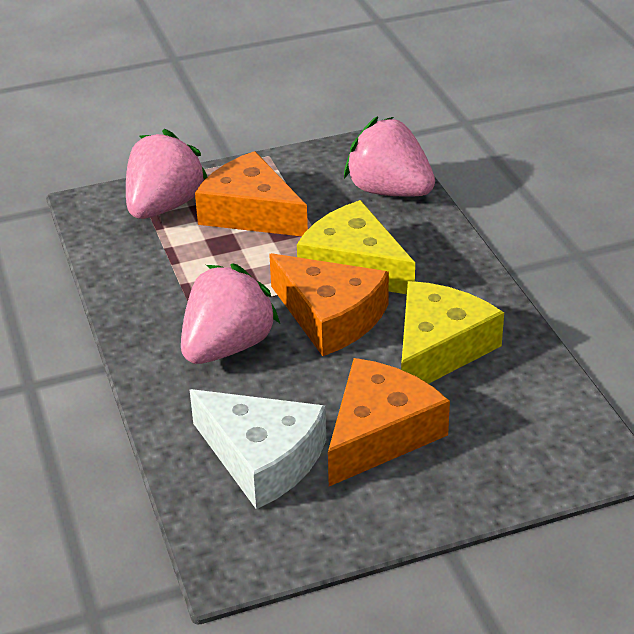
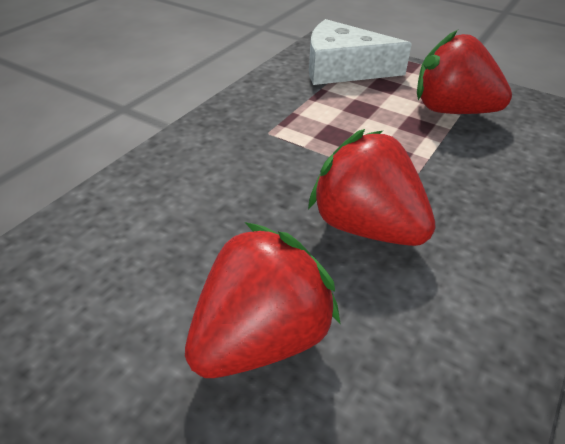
orange cheese: [195,151,308,236] [269,253,389,356] [328,358,450,486] = 3 -> none = 0
pink strawberry: [126,129,207,219] [181,263,280,364] [344,116,435,197] = 3 -> none = 0
red strawberry: none = 0 -> [185,222,340,378] [308,129,436,246] [417,30,512,114] = 3
yellow cheese: [297,200,415,294] [401,281,504,384] = 2 -> none = 0

